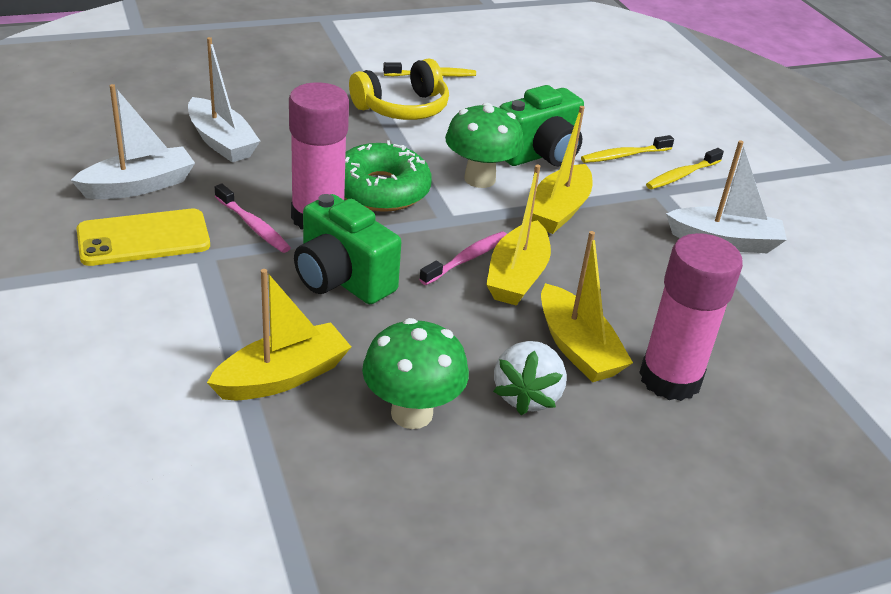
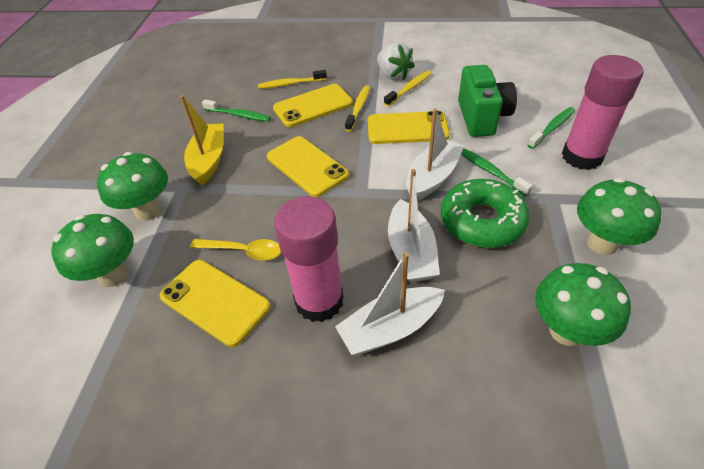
green camera: [294,194,401,304] [499,85,584,167] = 2 -> [458,65,517,137] = 1
green mushroom: [362,318,469,429] [445,103,524,188] = 2 -> [51,214,134,287] [97,152,168,221] [535,263,631,346] [577,178,662,255] = 4
green toothbrush: none = 0 -> [202,100,271,122] [461,149,533,196] [528,107,575,149] = 3
pink toothbrush: [215,184,291,253] [419,231,507,285] = 2 -> none = 0
yellow boat: [207,269,351,400] [486,165,551,306] [531,106,592,234] [541,231,633,382] = 4 -> [180,95,224,186] = 1
yellow headphones: [349,58,449,120] = 1 -> none = 0
yellow phone: [76,209,210,266] = 1 -> [159,260,271,347] [267,136,349,197] [273,84,353,127] [368,111,450,144] = 4
yellow spoon: none = 0 -> [190,239,281,261] = 1

